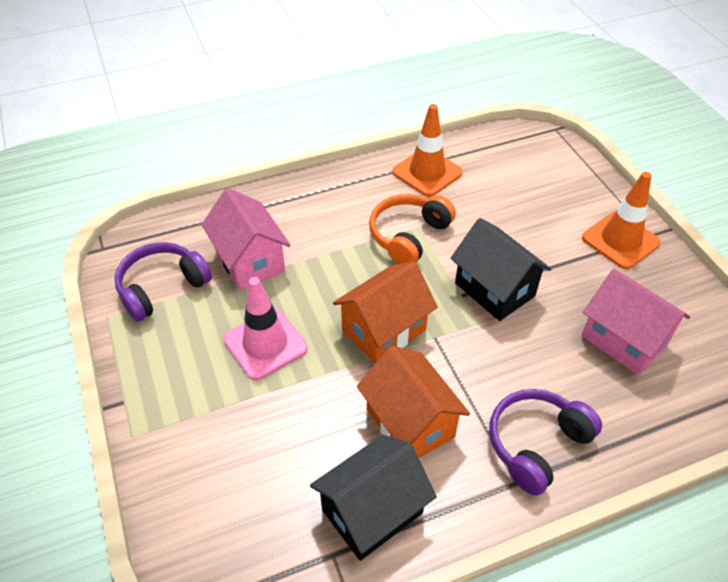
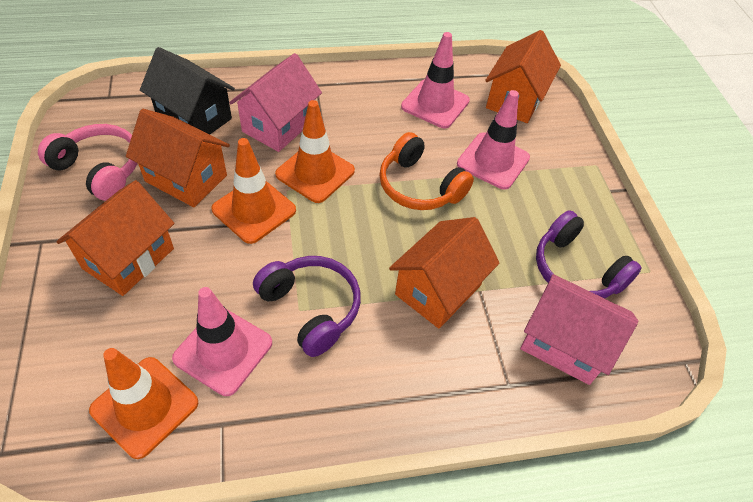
black house: [310,435,437,561] [450,218,551,321] = 2 -> [140,47,235,134] = 1
orange house: [333,261,438,363] [357,346,470,458] = 2 -> [56,180,174,296] [126,109,230,207] [389,217,499,328] [485,30,561,123] = 4
orange traffic cone: [392,104,463,197] [582,172,661,269] = 2 -> [89,348,198,459] [211,138,296,244] [275,100,355,203] = 3
pink headphones: none = 0 -> [38,124,138,201] = 1
pink traffic cone: [223,277,308,380] = 1 -> [172,287,272,396] [401,32,470,128] [457,90,530,190] = 3

